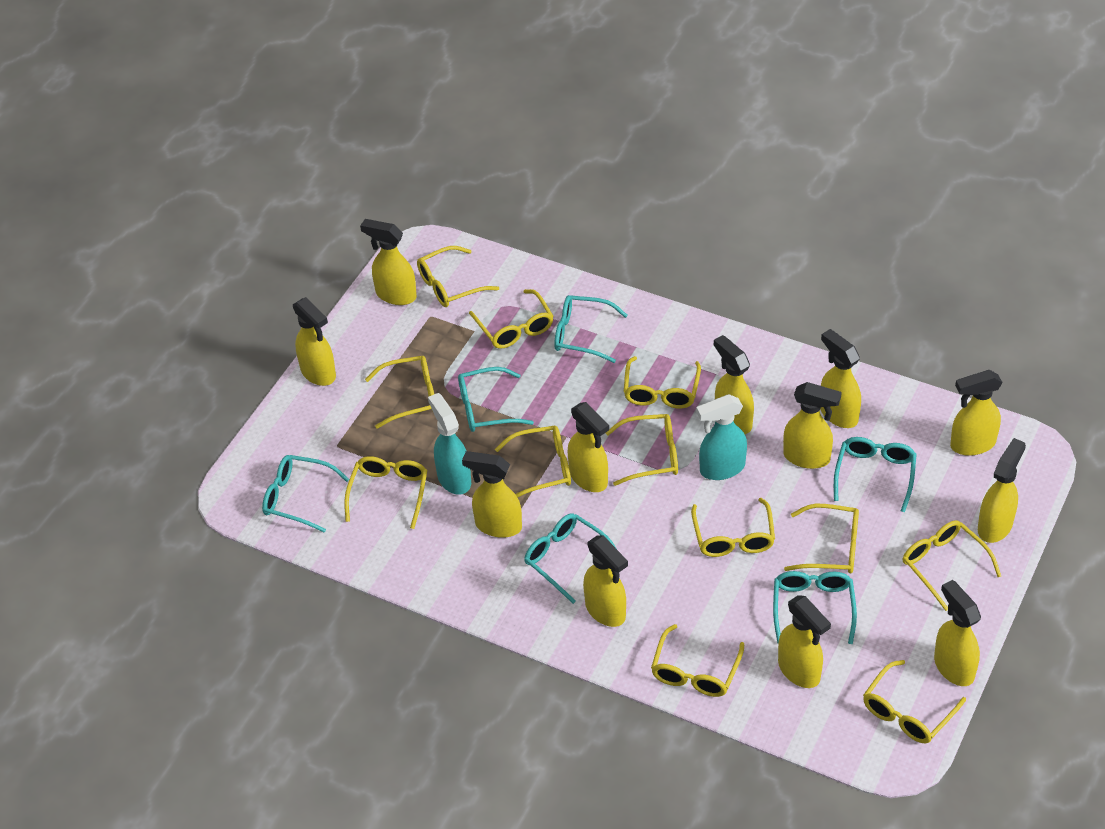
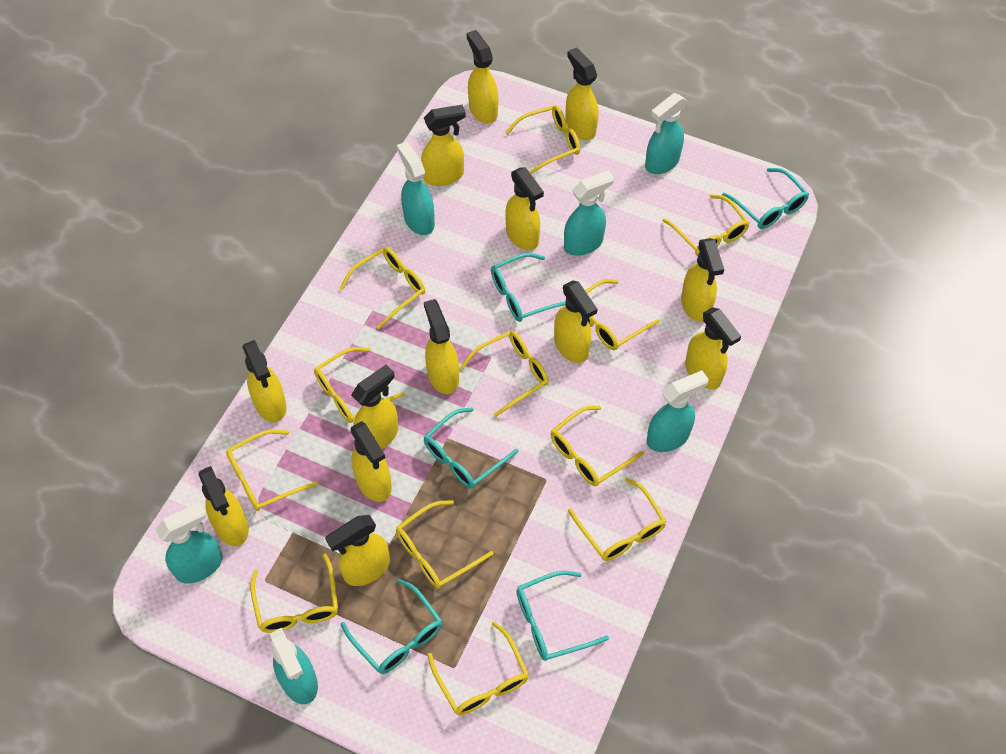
turquoise glasses: [262,455,350,533] [458,367,534,432] [524,513,616,604] [554,295,628,363] [773,571,857,644] [834,437,917,512] = 6 -> [341,579,442,674] [424,408,519,488] [491,253,566,322] [516,571,609,661] [722,168,809,229] = 5
turquoise spray bottle: [428,393,471,495] [696,394,747,480] = 2 -> [155,502,223,583] [268,627,318,704] [397,142,435,235] [564,170,614,256] [645,93,687,174] [647,370,709,452] = 6
yellow spray bottle: [293,297,336,386] [360,219,417,305] [462,451,522,538] [568,402,609,492] [583,536,628,627] [714,335,754,434] [778,595,831,688] [783,382,842,469] [820,329,861,428] [934,580,981,686] [950,370,1003,456] [978,438,1026,543] = 12 -> [198,466,249,546] [242,340,287,422] [325,515,390,586] [351,364,398,449] [351,421,392,502] [421,105,466,186] [424,299,459,394] [467,30,498,123] [506,167,544,250] [554,280,597,363] [565,48,598,140] [681,238,724,322] [685,307,741,389] = 13

